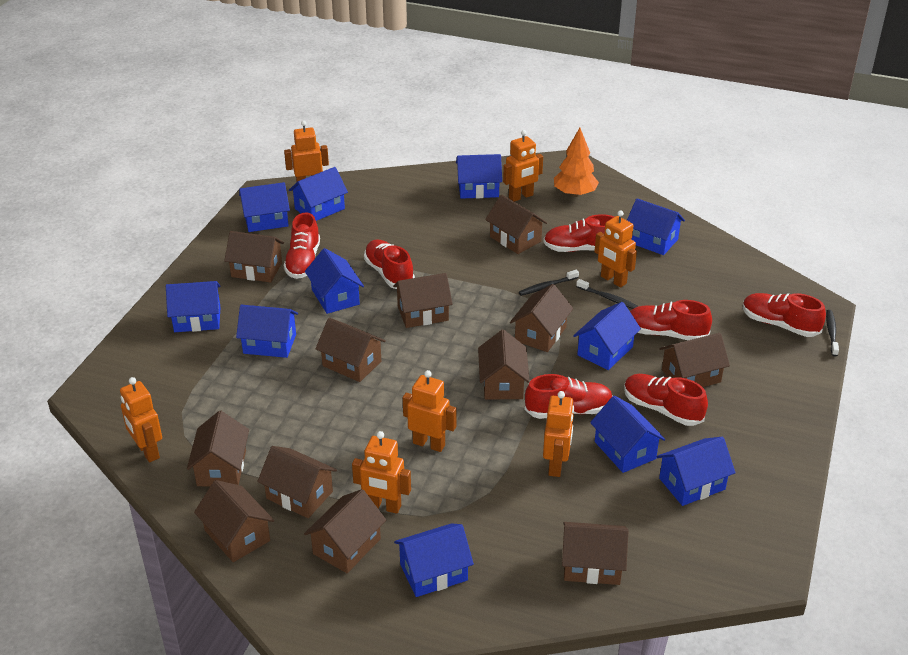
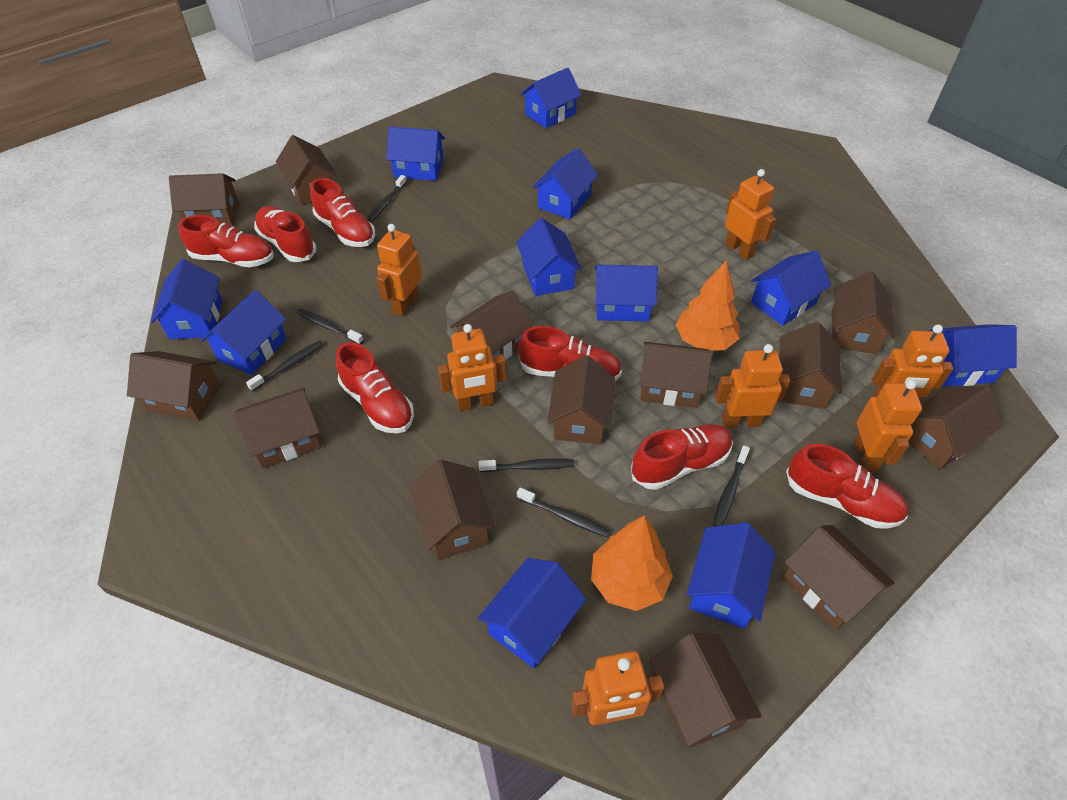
black toothbrush: [519,270,579,296] [576,279,638,309] [826,310,839,357] = 3 -> [246,340,324,392] [297,308,364,345] [367,175,407,222] [479,459,575,472] [517,487,610,537] [713,445,750,527] = 6
brown house: [187,411,249,486] [194,480,274,562] [224,231,284,283] [257,446,337,518] [304,489,386,573] [315,318,386,382] [393,273,453,328] [478,330,530,400] [485,195,547,254] [510,284,573,352] [562,522,628,585] [660,333,730,387] = 12 -> [127,351,221,421] [169,173,239,226] [234,388,322,468] [276,135,337,205] [410,460,496,560] [450,291,534,360] [547,355,615,445] [640,342,713,408] [649,633,762,749] [779,321,842,409] [783,525,895,630] [832,271,895,354] [908,386,1002,470] = 13
orange tree: [554,128,599,197] = 1 -> [591,516,673,611] [676,261,739,351] = 2

